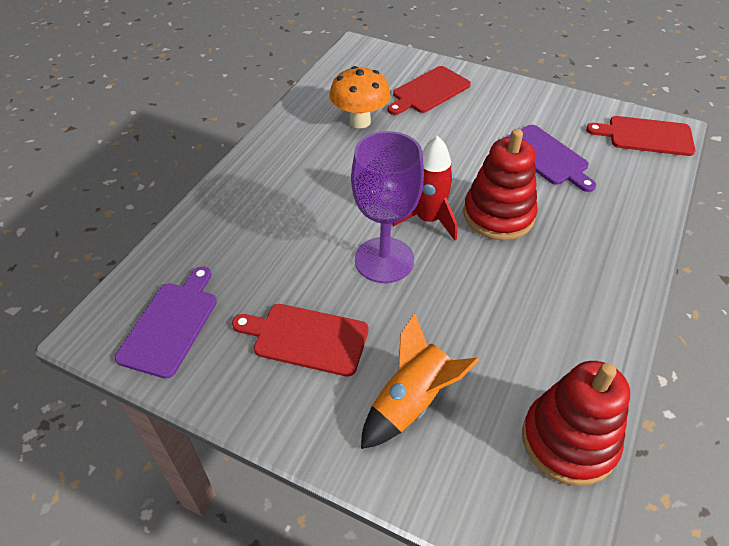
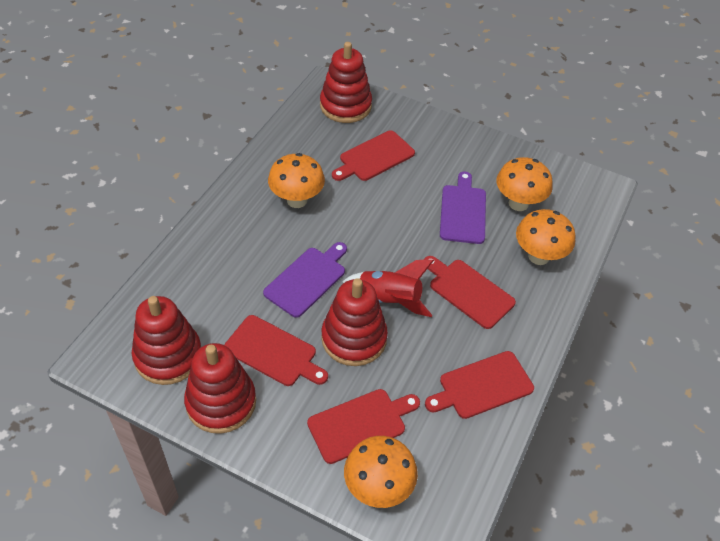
orange mushroom: [330,66,390,128] = 1 -> [268,153,325,208] [344,436,418,508] [497,157,553,211] [516,209,575,265] = 4
orange rocket: [361,313,479,449] = 1 -> none = 0
purple goblet: [351,131,424,283] = 1 -> none = 0
red cutting board: [232,304,369,377] [387,66,471,115] [586,116,695,156] = 3 -> [224,315,328,386] [307,389,420,464] [332,130,415,181] [424,256,516,329] [425,351,534,419] = 5
red stacking toy: [463,129,538,240] [522,361,630,486] = 2 -> [132,296,201,385] [184,343,256,434] [320,42,372,123] [321,278,388,366] = 4

